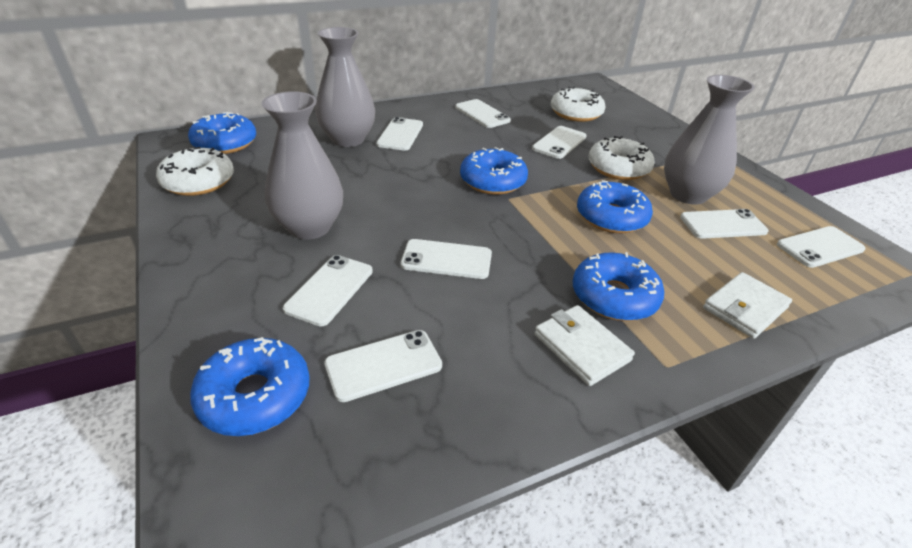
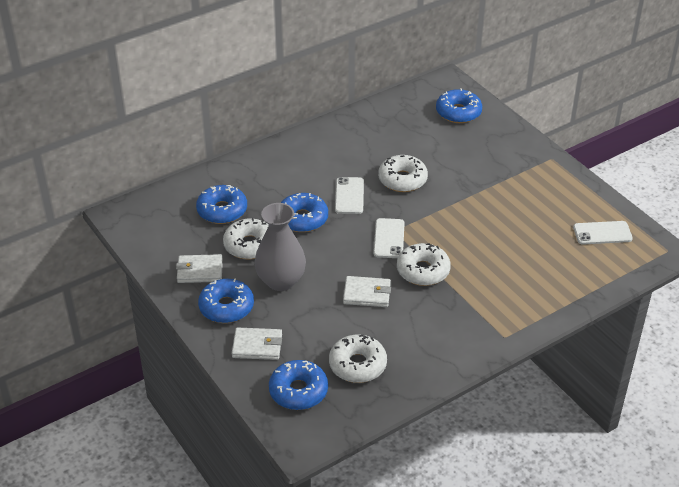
grey vase: [261,91,343,240] [315,27,375,147] [664,75,755,205] = 3 -> [254,203,306,291] = 1
white donut: [156,147,234,196] [551,87,606,122] [588,136,655,180] = 3 -> [223,218,269,259] [329,335,387,383] [378,155,428,192] [397,243,451,286] = 4
white phone: [283,255,373,327] [324,330,442,402] [376,117,423,151] [401,239,492,279] [455,99,511,128] [532,126,587,159] [680,209,768,239] [777,226,865,268] = 8 -> [335,177,364,214] [374,218,405,258] [573,221,633,245] = 3
white wallet: [535,305,635,386] [703,272,792,339] = 2 -> [176,254,223,283] [232,327,282,360] [343,276,391,307] = 3

